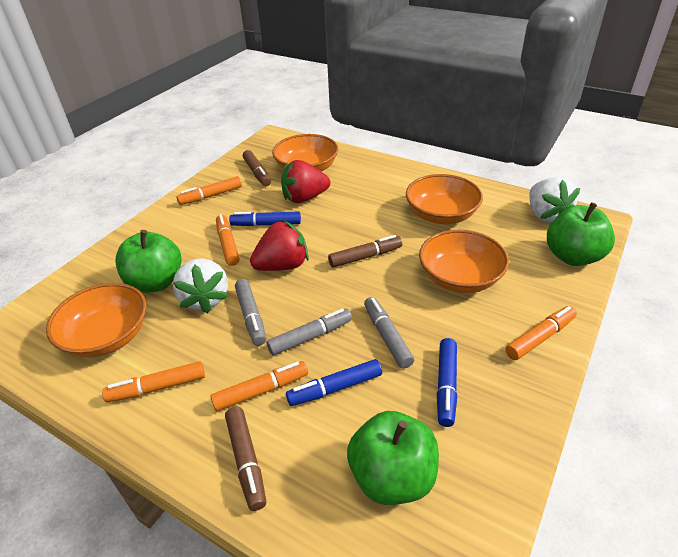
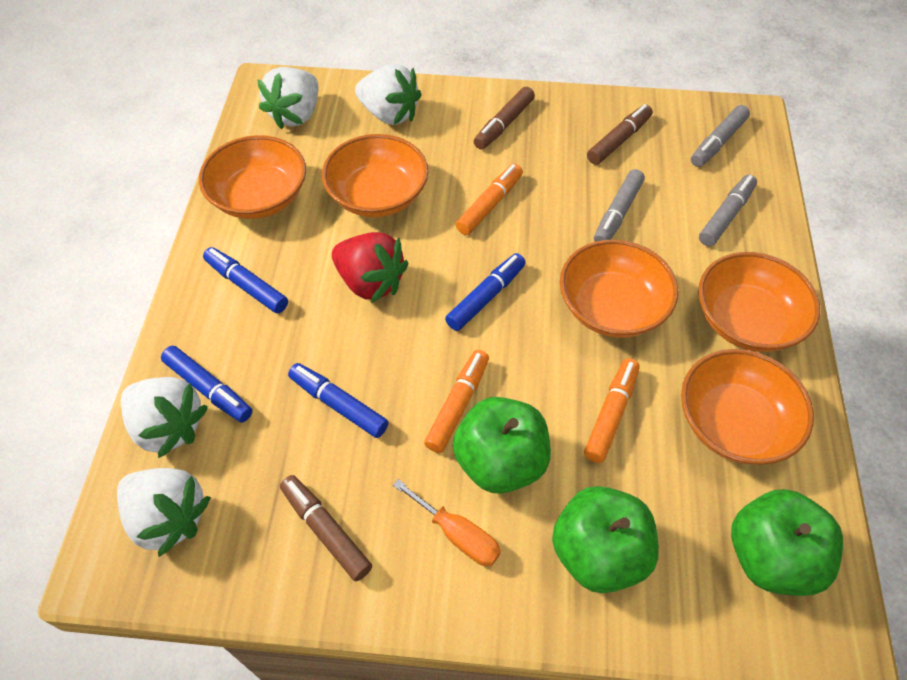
blue marker: [229,212,301,226] [286,359,382,406] [437,338,457,427] = 3 -> [161,346,252,422] [203,247,288,313] [288,363,389,438] [445,253,526,331] = 4
orange bowl: [46,283,146,357] [272,134,338,171] [406,174,483,224] [419,230,509,293] = 4 -> [199,135,306,219] [322,134,428,217] [560,240,678,338] [681,349,814,465] [698,252,820,352] = 5
orange marker: [102,361,205,402] [176,176,242,205] [210,361,308,411] [216,214,240,266] [506,306,577,360] = 5 -> [424,350,489,453] [456,164,523,235] [584,358,640,463] = 3
orange screwdriver: none = 0 -> [393,479,501,566] = 1
red strawberry: [250,220,309,271] [281,160,330,203] = 2 -> [332,232,408,303] = 1
white strawberry: [173,258,228,313] [529,177,580,223] = 2 -> [117,468,211,557] [121,377,208,458] [257,67,319,129] [355,64,422,125] = 4

